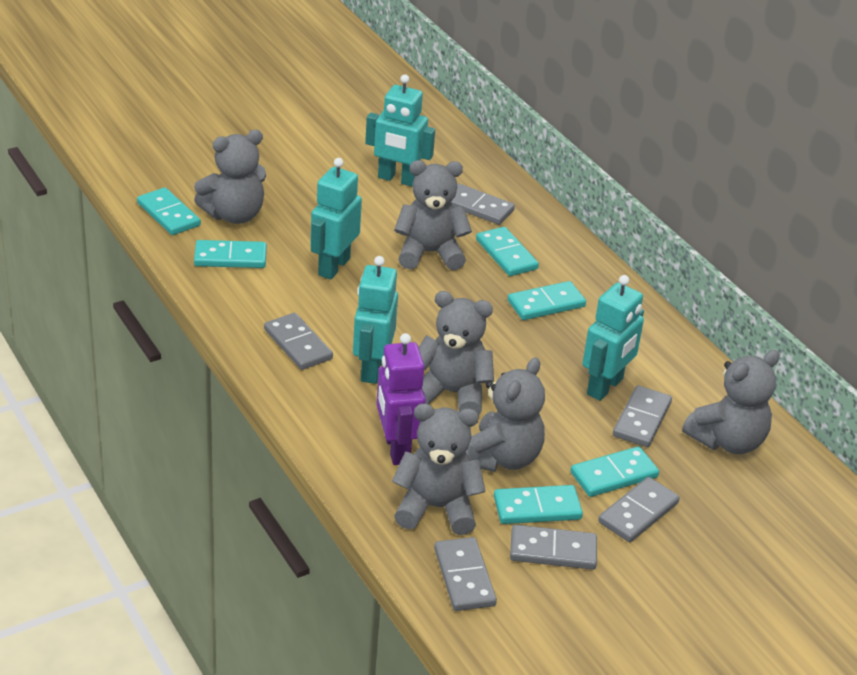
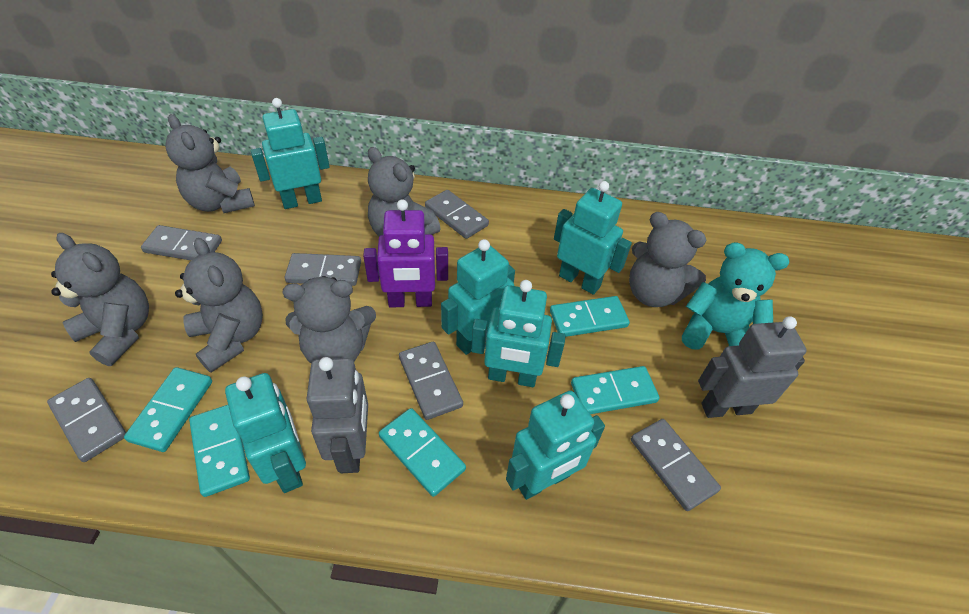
grey robot: none = 0 -> [306,357,368,473] [698,316,807,418] = 2
turquoise domino: [137,188,201,235] [194,240,267,268] [476,227,539,276] [494,485,583,524] [508,281,586,320] [570,446,659,497] = 6 -> [124,367,212,452] [189,405,250,497] [379,408,466,497] [550,296,630,337] [571,366,659,414] = 5
turquoise robot: [310,158,362,280] [353,256,398,384] [365,74,435,187] [583,275,644,401] = 4 -> [225,373,306,493] [251,98,330,209] [441,239,515,355] [471,280,566,387] [506,391,605,500] [554,181,632,295] = 6
turquoise teddy bear: none = 0 -> [682,242,789,350] = 1

